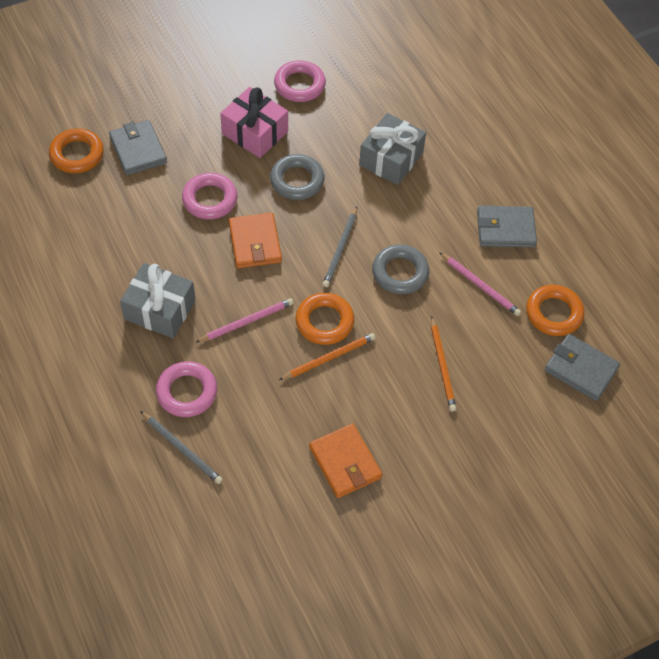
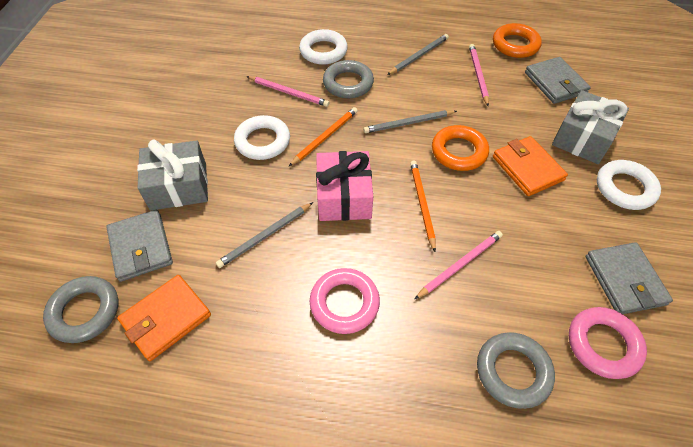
grey pencil: [140,411,223,484] [323,207,357,287] = 2 -> [216,202,313,268] [363,110,457,133] [387,34,449,75] = 3
grey ring: [270,154,325,200] [372,244,429,294] = 2 -> [43,276,119,343] [323,60,374,98] [477,332,555,409] = 3
orange ring: [49,128,104,173] [296,293,354,345] [526,285,584,336] = 3 -> [432,125,489,171] [493,23,542,58] = 2
pink pencil: [195,298,294,343] [439,252,521,316] = 2 -> [246,76,329,107] [415,231,503,299] [469,44,489,106] = 3
pink ring: [156,361,217,417] [182,173,237,219] [274,61,326,102] = 3 -> [310,268,380,334] [569,307,647,379] = 2
white ring: none = 0 -> [234,115,290,160] [299,29,348,65] [597,160,661,210] = 3

